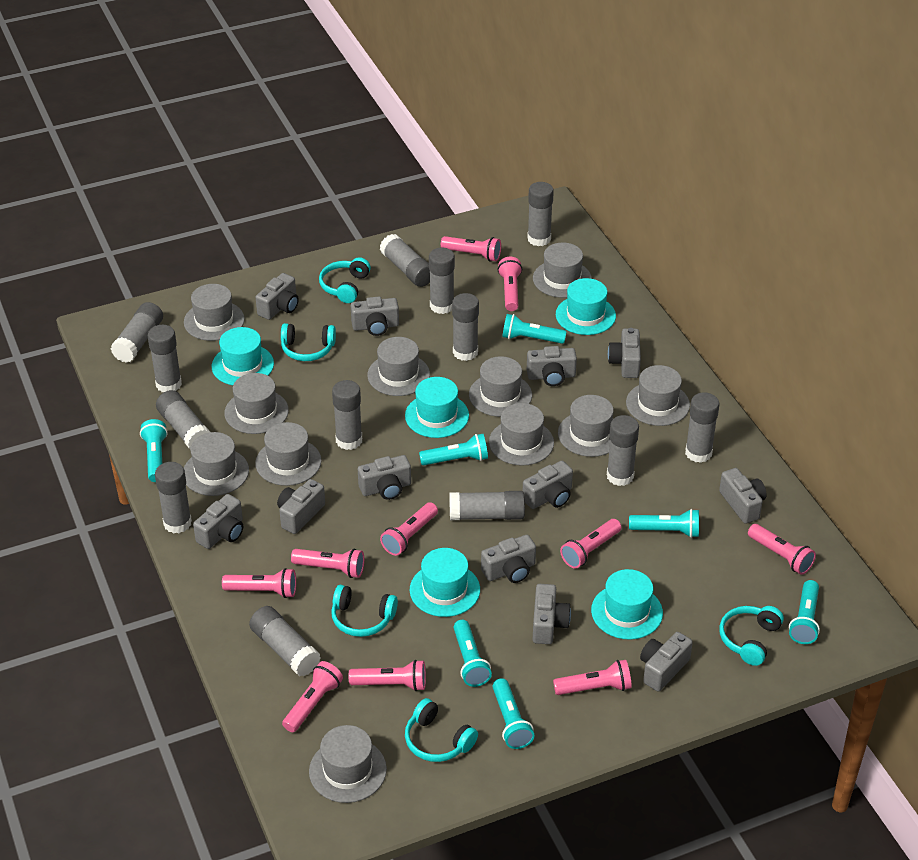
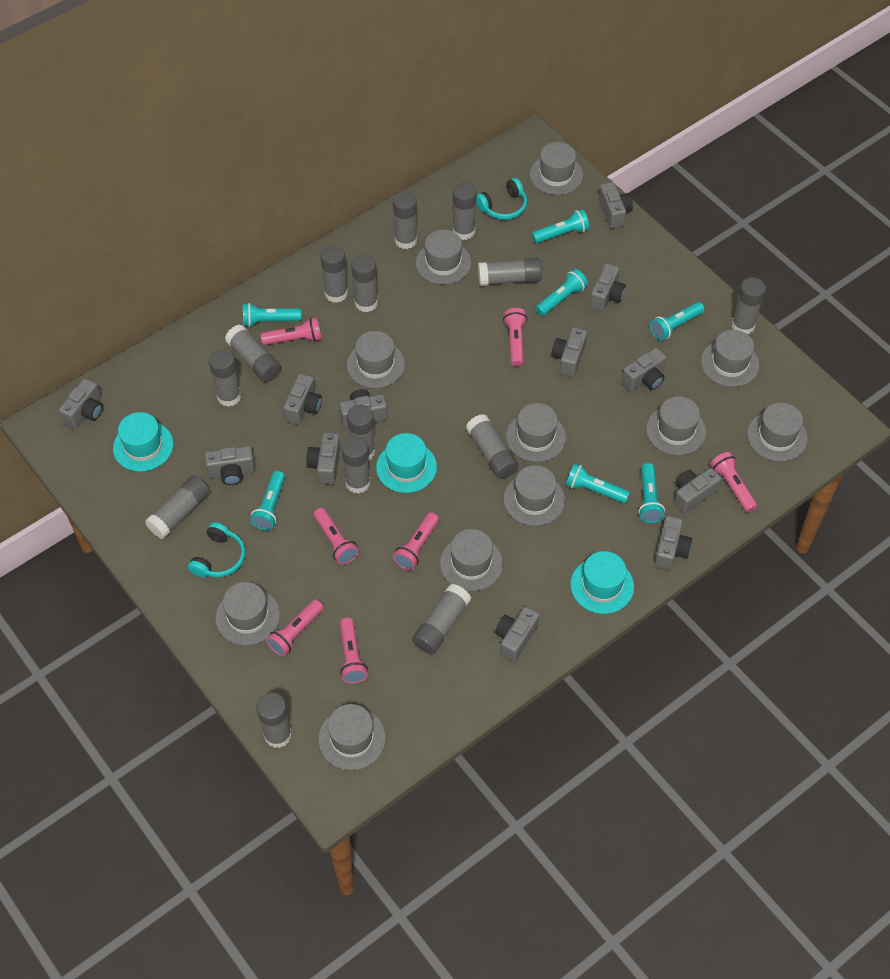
grey glue stick: [111,302,163,363] [148,325,182,392] [155,462,192,534] [156,390,210,449] [249,606,321,676] [332,380,362,450] [380,234,430,287] [429,248,455,314] [449,491,525,520] [452,293,479,361] [527,182,554,246] [607,415,639,486] [685,392,719,463] = 13 -> [145,476,210,539] [209,349,241,407] [225,324,281,382] [256,693,292,748] [320,245,348,303] [342,436,371,494] [347,405,375,460] [351,254,378,312] [393,191,417,249] [412,584,471,654] [453,182,477,240] [466,414,519,479] [478,258,542,286] [731,277,766,334] = 14
pink flashlight: [222,568,296,598] [282,661,343,732] [291,549,364,578] [349,660,426,691] [380,502,438,556] [441,236,501,262] [497,257,522,311] [553,660,632,695] [560,519,621,569] [748,524,816,575] = 10 -> [261,318,321,345] [266,599,324,657] [314,508,359,565] [340,618,368,684] [393,512,439,570] [503,308,527,367] [710,452,757,512] = 7
turquoise hat: [212,327,274,385] [405,377,469,438] [410,548,480,617] [556,278,616,335] [591,569,663,640] = 5 -> [113,412,173,472] [376,433,437,493] [570,551,634,614] = 3
turquoise headphones: [281,323,336,361] [319,257,371,303] [331,585,398,637] [405,698,478,762] [719,606,784,666] = 5 -> [188,522,245,578] [476,178,527,220] = 2

